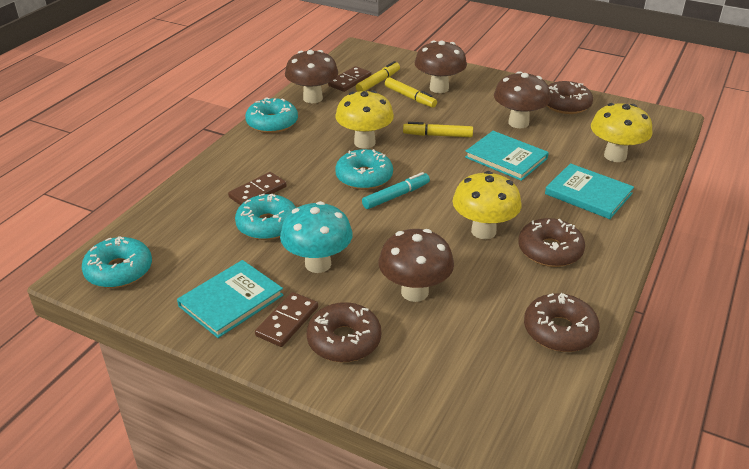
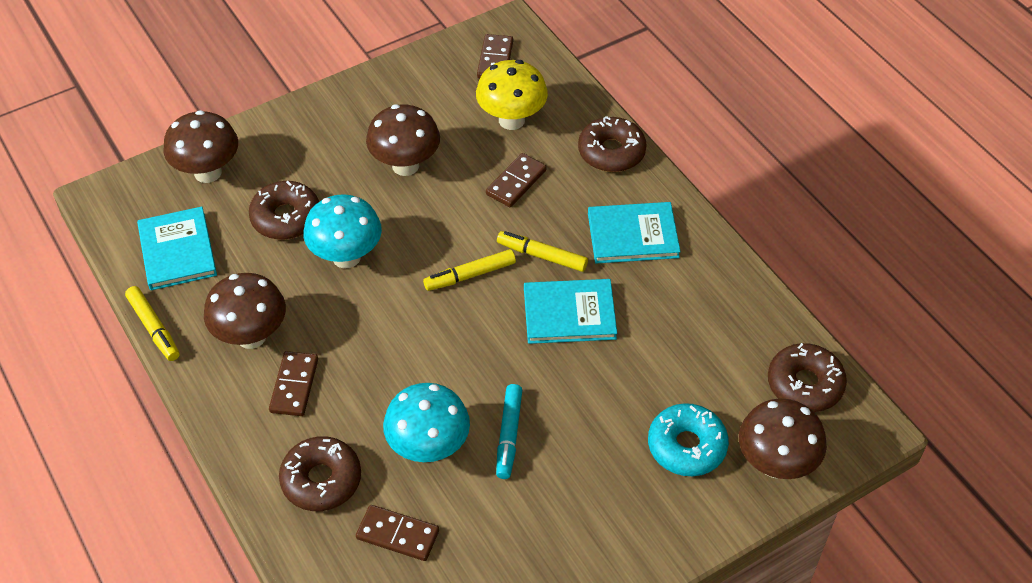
brown domino: [228,172,287,205] [255,292,318,347] [328,66,371,92] = 3 -> [269,351,318,416] [356,505,439,561] [477,34,513,78] [486,153,547,207] = 4
turquoise donut: [82,236,152,288] [235,193,296,240] [245,97,298,133] [335,149,393,190] = 4 -> [648,403,729,476] = 1
turquoise mushroom: [280,201,353,273] = 1 -> [303,194,382,268] [383,383,470,462] = 2
yellow mushroom: [335,90,394,149] [452,171,521,239] [591,103,652,162] = 3 -> [476,60,548,130] = 1

